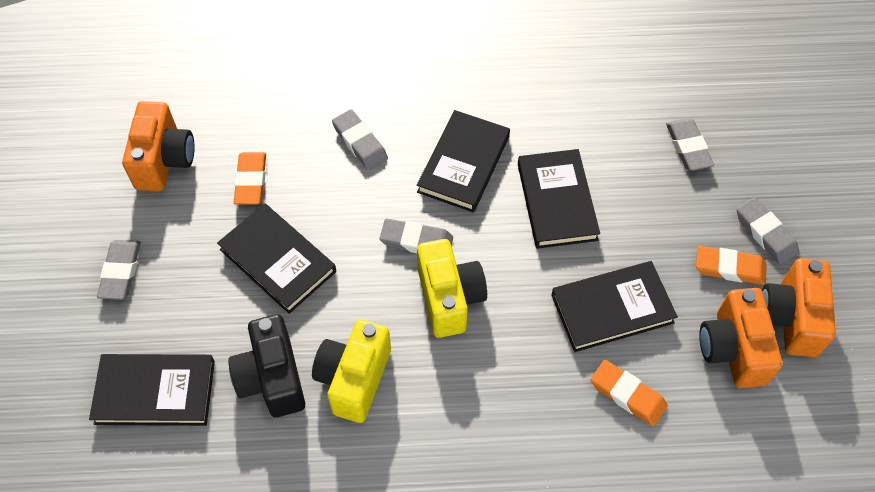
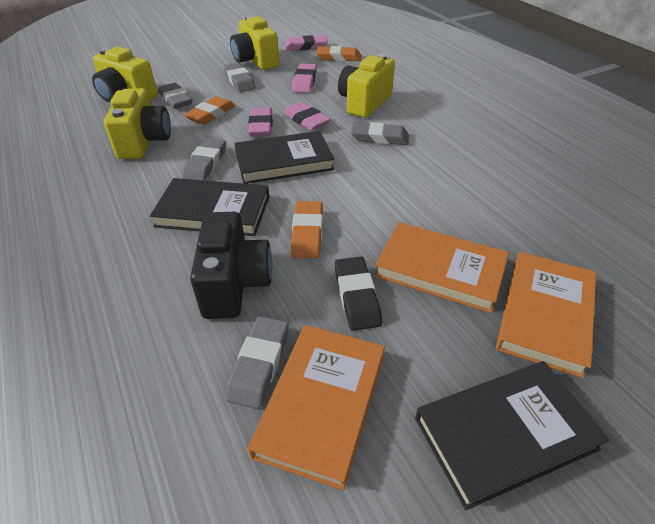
black book: [89,354,215,426] [217,203,336,314] [417,110,510,213] [518,149,600,249] [551,261,678,352] = 5 -> [150,178,269,236] [234,131,334,184] [415,361,609,510] = 3
black eraser: none = 0 -> [335,257,382,331] = 1
orange book: none = 0 -> [248,325,385,490] [374,222,509,313] [496,252,596,378] = 3
orange camera: [122,101,195,191] [699,288,783,388] [762,258,836,357] = 3 -> none = 0
pink eraser: none = 0 -> [248,107,273,136] [283,102,331,131] [284,35,328,51] [292,63,317,93] = 4
yellow camera: [312,319,391,423] [417,239,487,338] = 2 -> [92,47,158,102] [104,88,171,159] [230,16,280,70] [338,54,395,118] = 4

